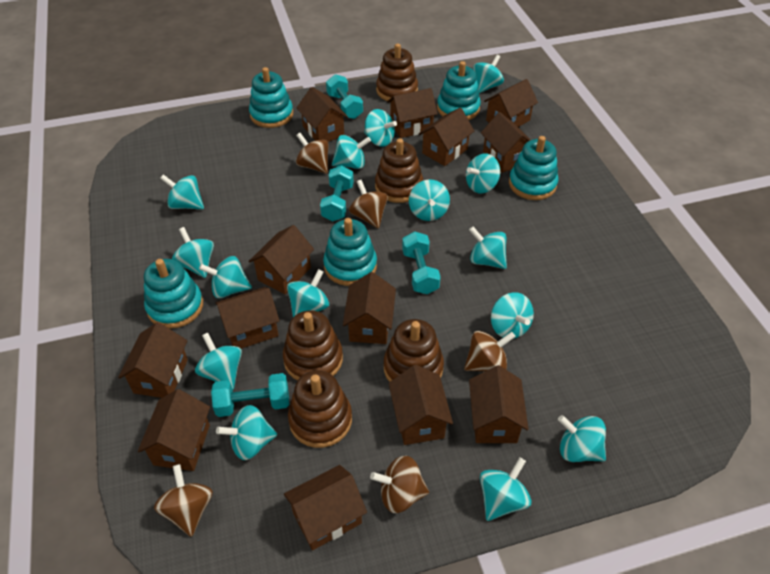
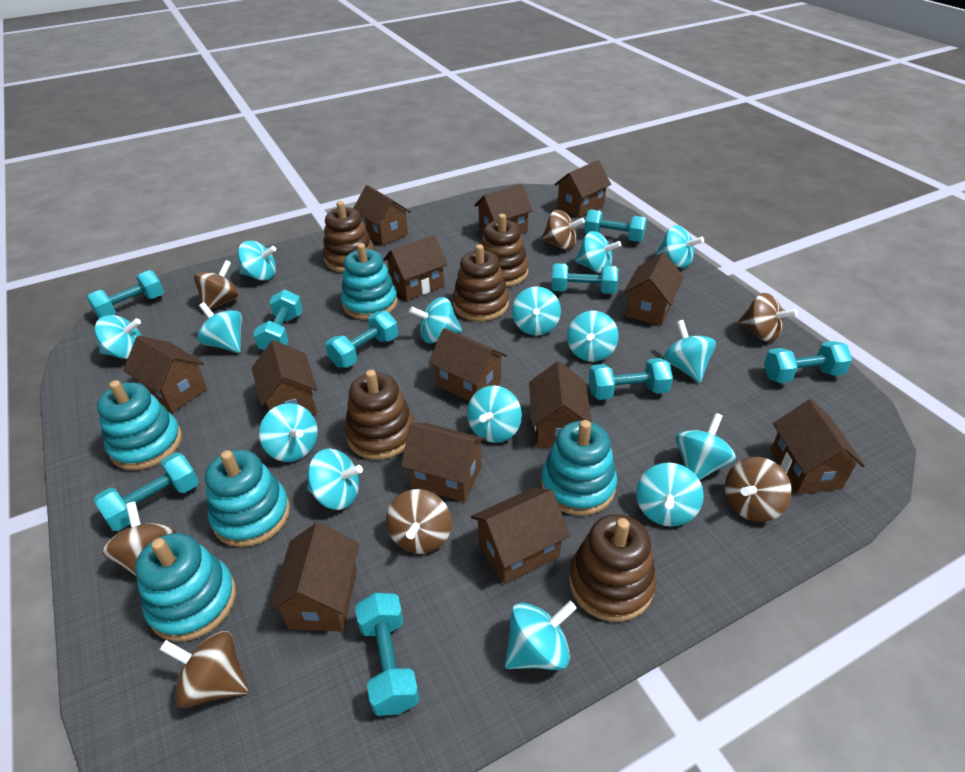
brown spinning top: [154,464,213,537] [296,133,329,174] [349,180,388,229] [370,456,429,513] [464,331,516,371] = 5 -> [102,502,176,576] [159,631,249,708] [194,260,239,310] [386,489,452,554] [541,210,585,250] [725,457,792,522] [738,293,798,342] = 7
turquoise dumbbell: [211,373,289,417] [320,165,354,221] [326,74,363,119] [402,231,441,294] = 4 -> [86,270,164,318] [94,453,199,531] [253,290,303,350] [325,311,398,368] [355,593,419,716] [551,263,618,294] [584,209,647,242] [589,358,673,400] [764,341,852,383] = 9

